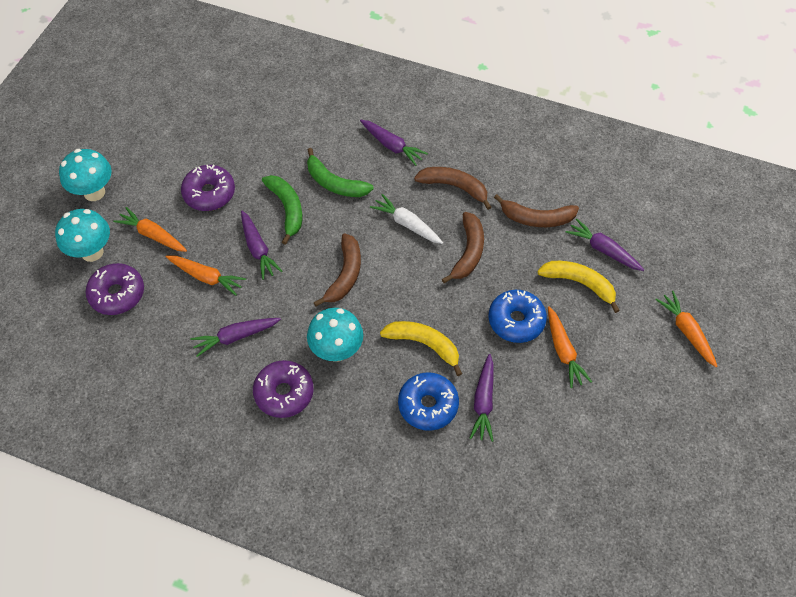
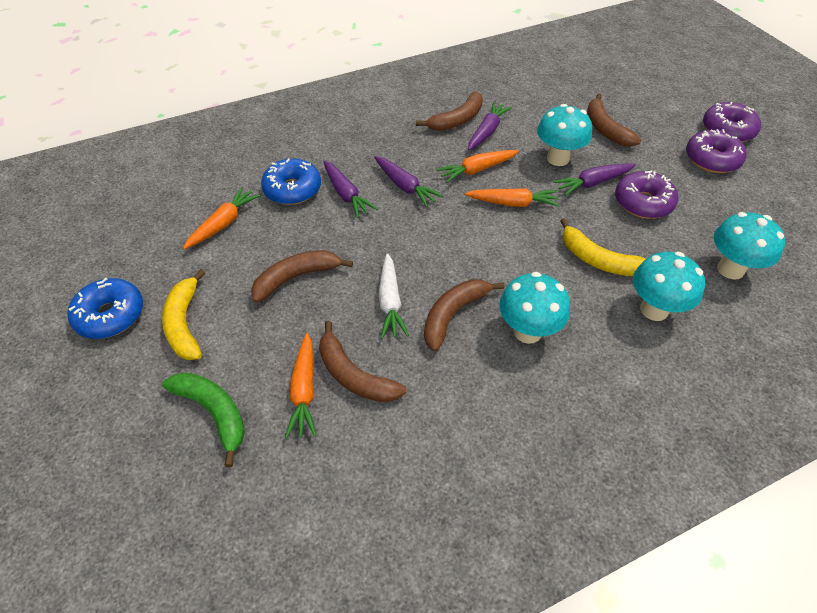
brown banana: [314,234,361,307] [414,167,492,210] [442,212,484,283] [494,194,579,227] = 4 -> [251,250,353,303] [319,321,407,402] [416,91,483,131] [424,279,504,352] [587,93,641,147] = 5
green banana: [262,175,302,245] [307,148,374,197] = 2 -> [162,373,245,467] = 1
purple carrot: [190,318,281,357] [241,211,283,280] [360,120,428,166] [470,354,494,442] [566,218,644,271] = 5 -> [323,160,378,218] [374,156,443,207] [468,102,512,150] [553,163,636,196] = 4
turquoise mushroom: [55,209,110,262] [59,149,112,201] [307,308,363,362] = 3 -> [499,272,570,344] [537,104,592,166] [633,252,705,321] [714,212,785,279] = 4

